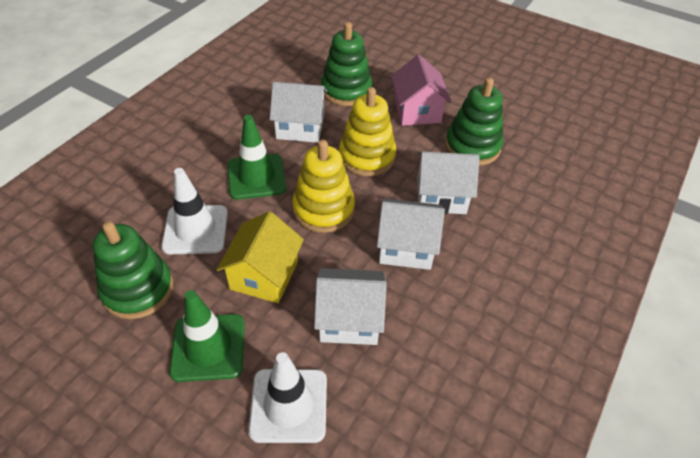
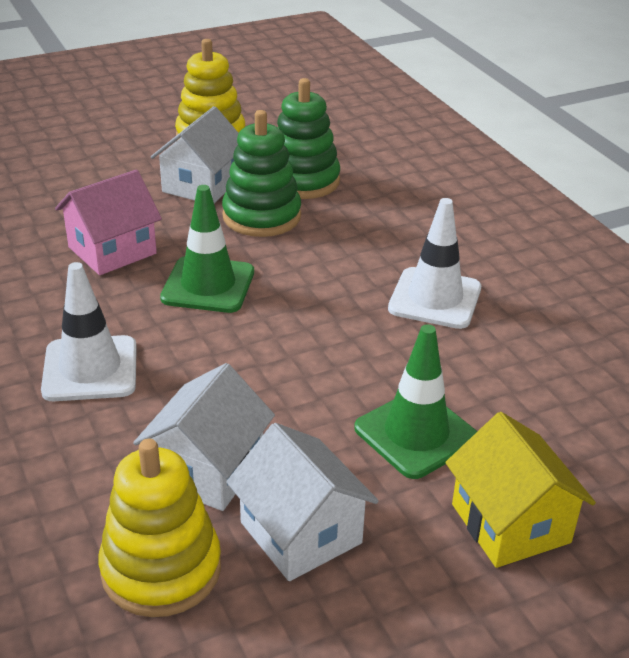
green stacking toy: [93,221,173,319] [321,22,372,106] [445,78,503,166] = 3 -> [222,110,301,237] [277,78,340,199] = 2
white house: [270,82,327,143] [314,268,387,345] [377,198,445,270] [417,151,479,214] = 4 -> [133,363,275,511] [151,106,239,203] [226,423,379,581] = 3

